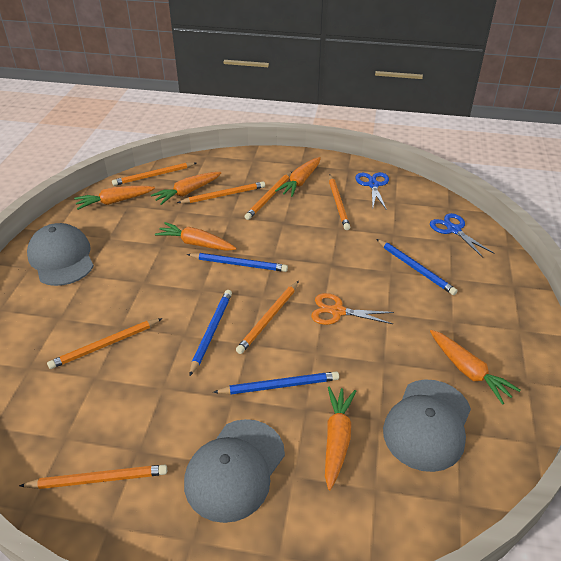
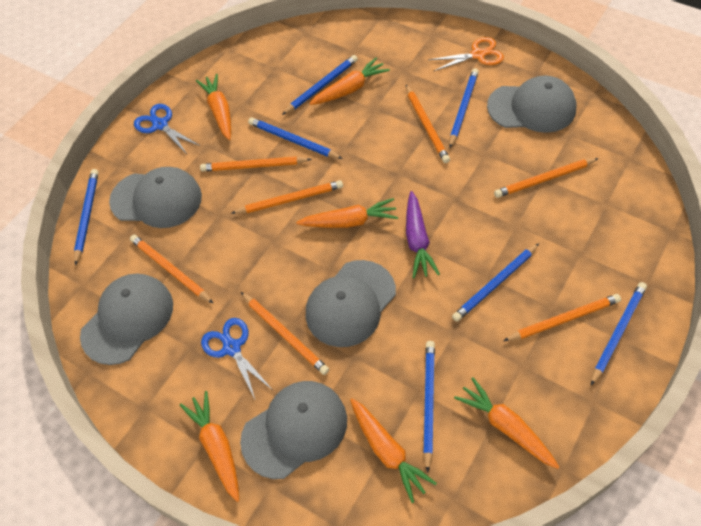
blue pencil: [187,253,288,272] [189,290,232,376] [213,371,339,394] [377,239,458,295] = 4 -> [74,169,99,266] [248,117,343,159] [282,55,358,115] [423,341,435,473] [449,68,479,148] [452,243,539,322] [591,282,647,386] = 7
grey cap: [27,223,94,286] [184,419,285,523] [383,379,471,472] = 3 -> [80,273,173,365] [109,167,202,228] [240,381,347,479] [306,260,396,347] [487,75,576,133] = 5
purple carrot: none = 0 -> [406,191,440,278] = 1

